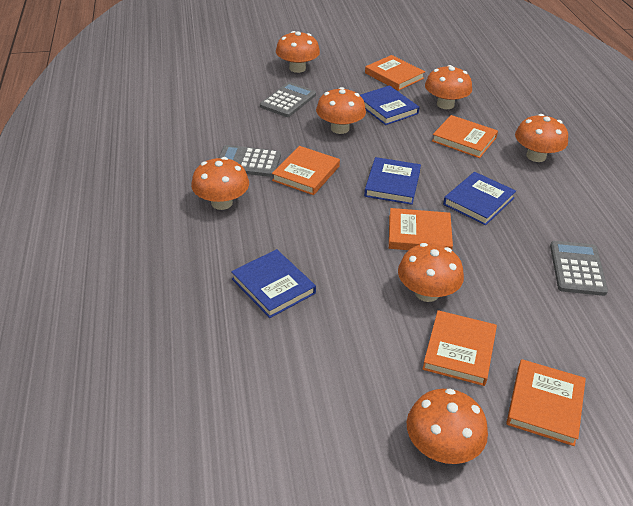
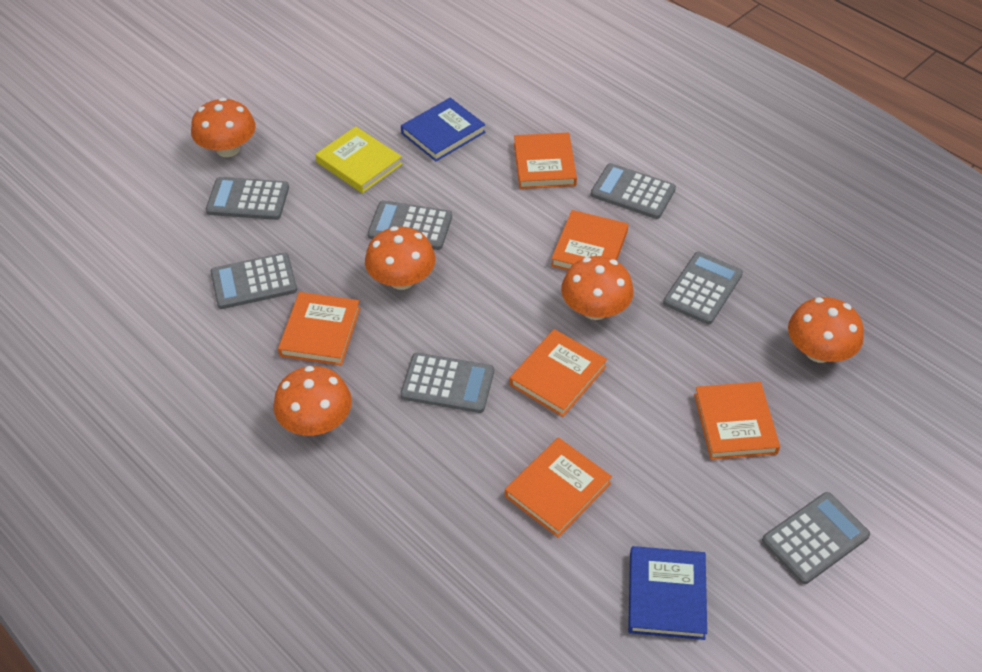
blue book: [231,249,316,318] [360,85,419,125] [364,157,421,205] [443,172,516,226] = 4 -> [401,98,485,161] [628,546,707,640] = 2
grey calculator: [218,145,281,177] [260,82,316,117] [550,241,608,296] = 3 -> [206,177,289,220] [211,253,297,309] [368,200,452,250] [400,353,494,413] [591,163,676,219] [663,252,743,324] [762,492,870,584] = 7
orange mushroom: [191,157,249,210] [276,31,320,73] [316,87,366,134] [398,243,464,302] [407,389,488,464] [425,65,472,109] [515,114,568,162] = 7 -> [191,98,256,157] [273,366,352,436] [365,226,435,290] [561,256,634,320] [788,297,864,363] = 5
yellow book: none = 0 -> [315,126,402,193] = 1

